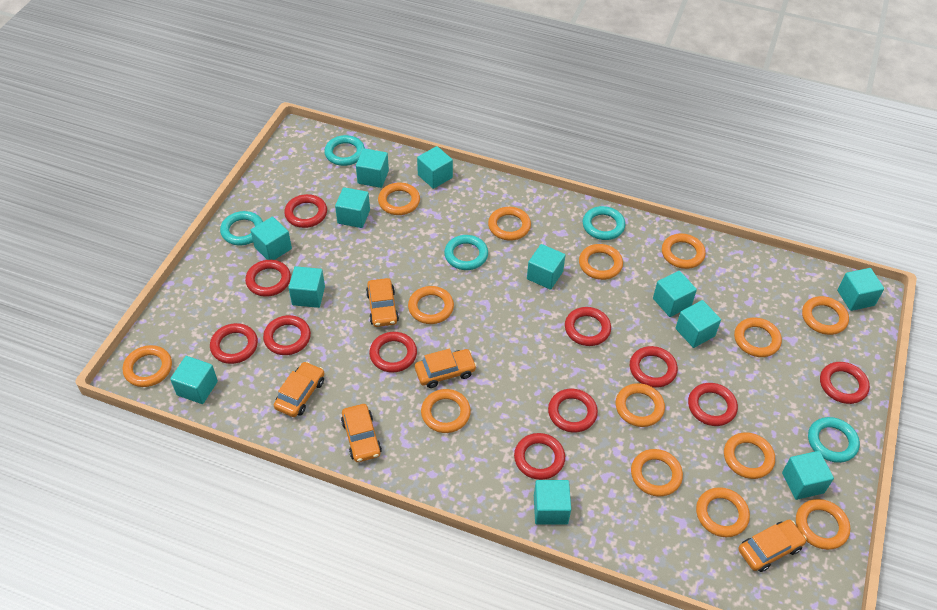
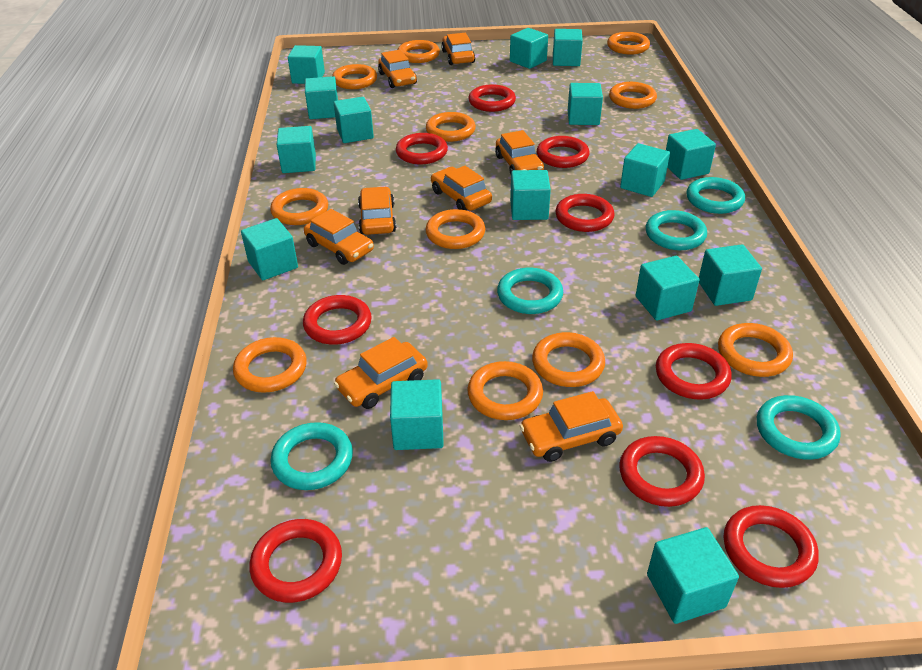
orange car: [274,361,324,417] [341,404,382,462] [366,278,399,327] [415,349,477,388] [738,520,807,572] = 5 -> [304,209,374,265] [334,337,428,409] [358,186,396,235] [378,50,417,88] [431,166,492,211] [441,33,475,65] [495,130,544,174] [520,391,623,462] = 8
orange ring: [123,345,172,387] [378,183,420,215] [408,286,454,324] [421,389,471,433] [488,207,531,241] [579,244,623,280] [616,383,665,427] [631,449,683,497] [662,233,706,269] [696,487,750,537] [724,432,775,479] [734,318,782,357] [796,499,850,550] [802,296,849,335] = 14 -> [233,337,307,393] [270,188,328,225] [332,64,377,89] [398,40,440,63] [425,209,485,249] [426,112,476,142] [467,361,543,420] [532,332,605,387] [607,32,650,55] [609,82,657,109] [718,323,793,377] = 11
red ring: [210,323,258,364] [245,260,291,297] [263,315,311,355] [284,194,327,228] [369,332,417,372] [514,433,565,480] [548,389,598,433] [565,307,611,346] [630,346,678,388] [688,383,738,426] [820,362,870,404] = 11 -> [249,519,342,603] [303,295,372,345] [396,133,448,164] [468,84,516,112] [537,136,589,168] [555,194,615,232] [619,436,705,507] [656,343,732,400] [723,505,819,588] = 9
turquoise cube: [170,356,218,404] [250,217,292,260] [289,266,325,308] [335,187,370,228] [356,148,389,188] [417,146,453,189] [527,244,565,290] [534,480,571,525] [653,271,697,317] [676,300,721,348] [782,451,834,500] [837,268,884,311] = 12 -> [241,218,298,280] [276,126,316,173] [288,45,325,84] [305,76,338,119] [334,97,374,143] [390,379,444,450] [510,28,548,69] [510,170,551,220] [553,29,583,66] [568,83,603,125] [620,143,670,197] [636,256,699,321] [647,527,739,624] [666,129,716,180] [699,244,762,306] = 15

